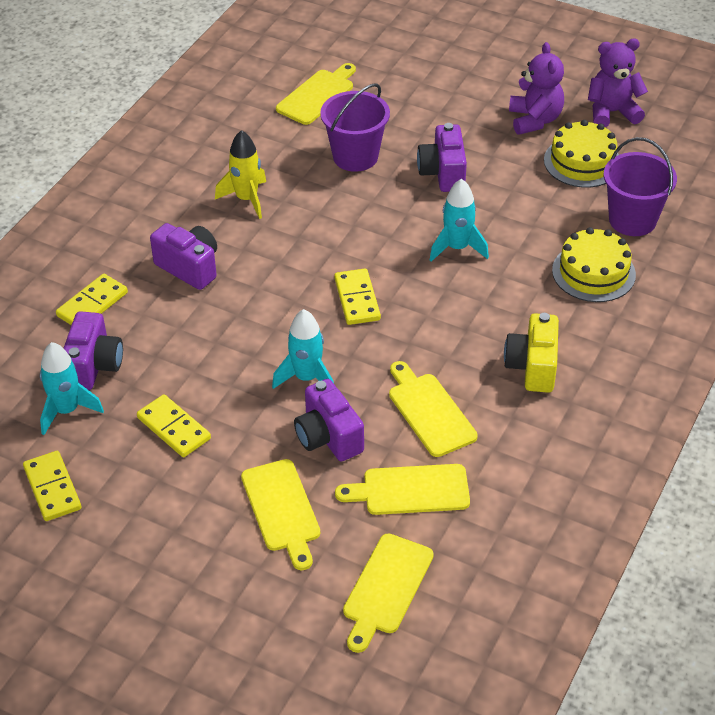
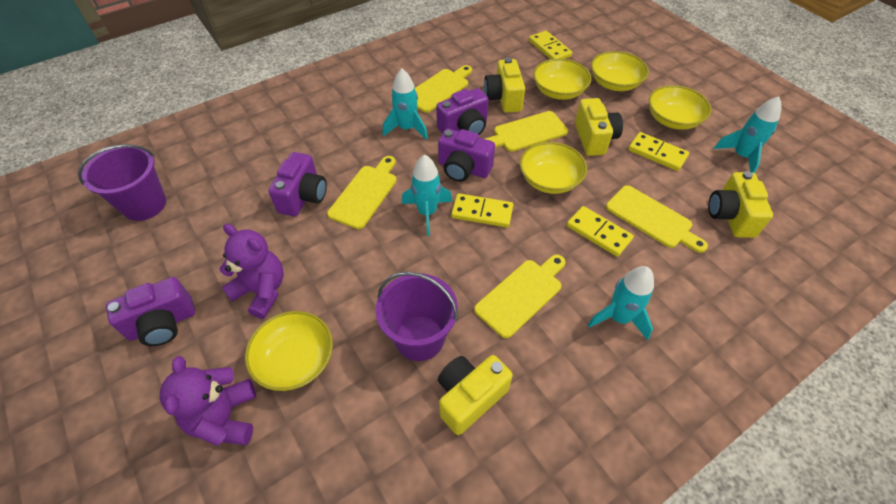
turquoise rocket: [40,342,104,435] [272,309,334,389] [430,179,489,262] = 3 -> [382,69,428,140] [402,155,452,236] [588,266,654,340] [714,96,782,173] = 4
yellow bowl: none = 0 -> [245,311,333,391] [520,142,587,194] [533,59,591,100] [591,51,649,91] [649,85,711,130] = 5
yellow cake: [544,120,619,188] [552,227,636,302] = 2 -> none = 0
yellow camera: [504,313,559,393] = 1 -> [438,355,513,435] [484,58,525,113] [575,98,623,156] [708,171,773,238] = 4
yellow rocket: [215,130,266,219] = 1 -> none = 0

